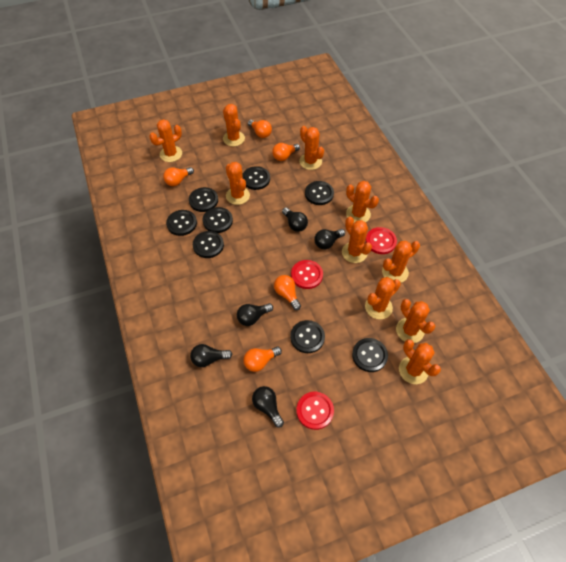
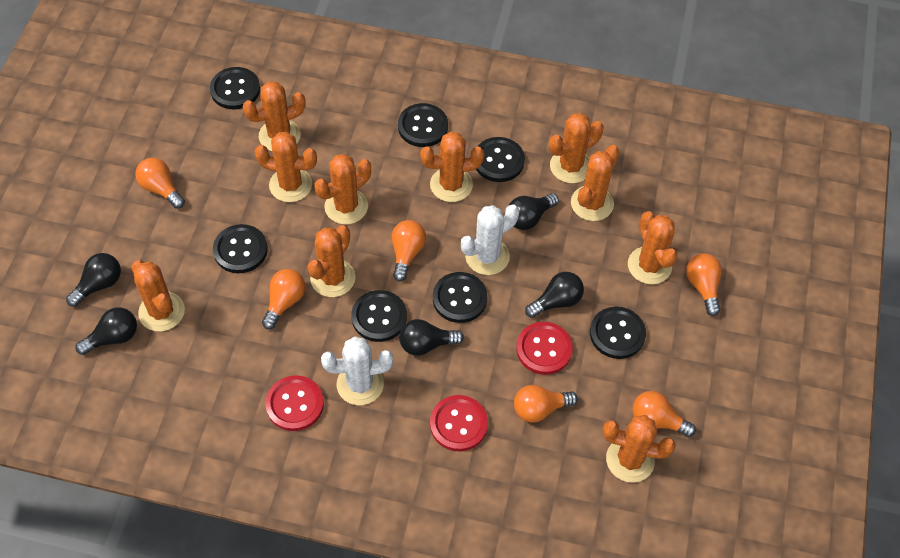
black button: [166,210,197,236] [189,187,218,212] [193,231,224,258] [203,207,233,233] [242,166,270,190] [290,320,325,353] [305,181,334,205] [352,338,388,372] = 8 -> [210,67,260,109] [213,224,268,273] [351,290,407,342] [398,103,448,147] [433,272,487,323] [476,137,525,182] [590,307,646,359] = 7
orange light bulb: [163,167,194,186] [243,347,282,372] [248,120,272,138] [272,143,300,161] [274,275,301,310] = 5 -> [135,158,185,209] [262,269,306,329] [392,220,426,281] [514,385,578,423] [632,391,696,437] [686,253,722,316] = 6
white cactus: none = 0 -> [321,336,394,405] [461,204,519,275] = 2

